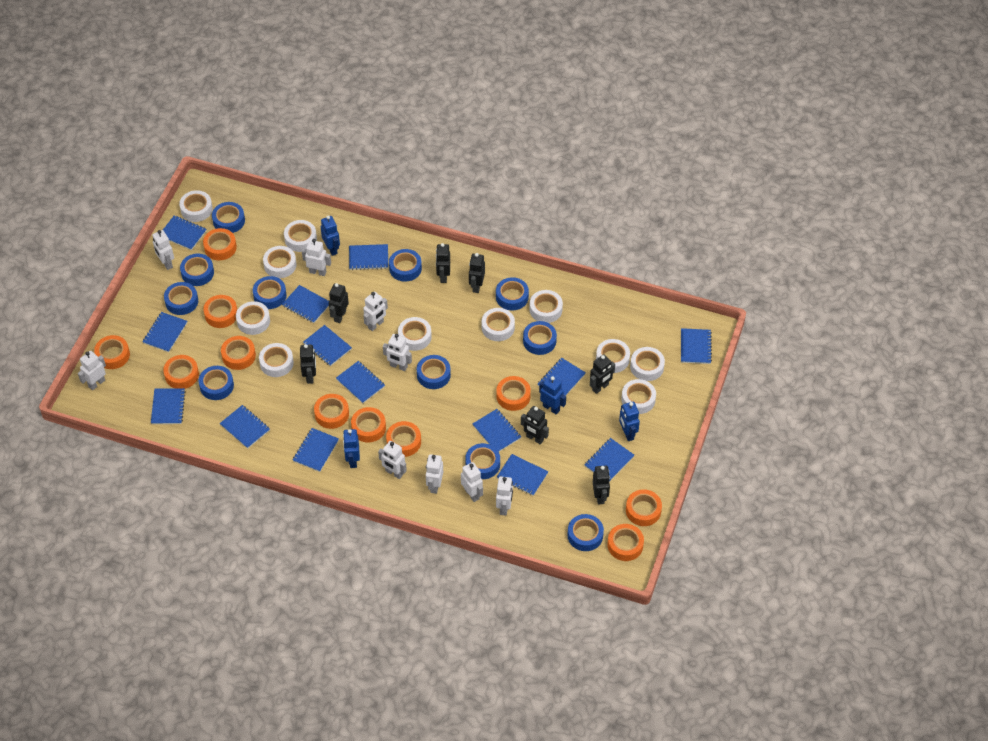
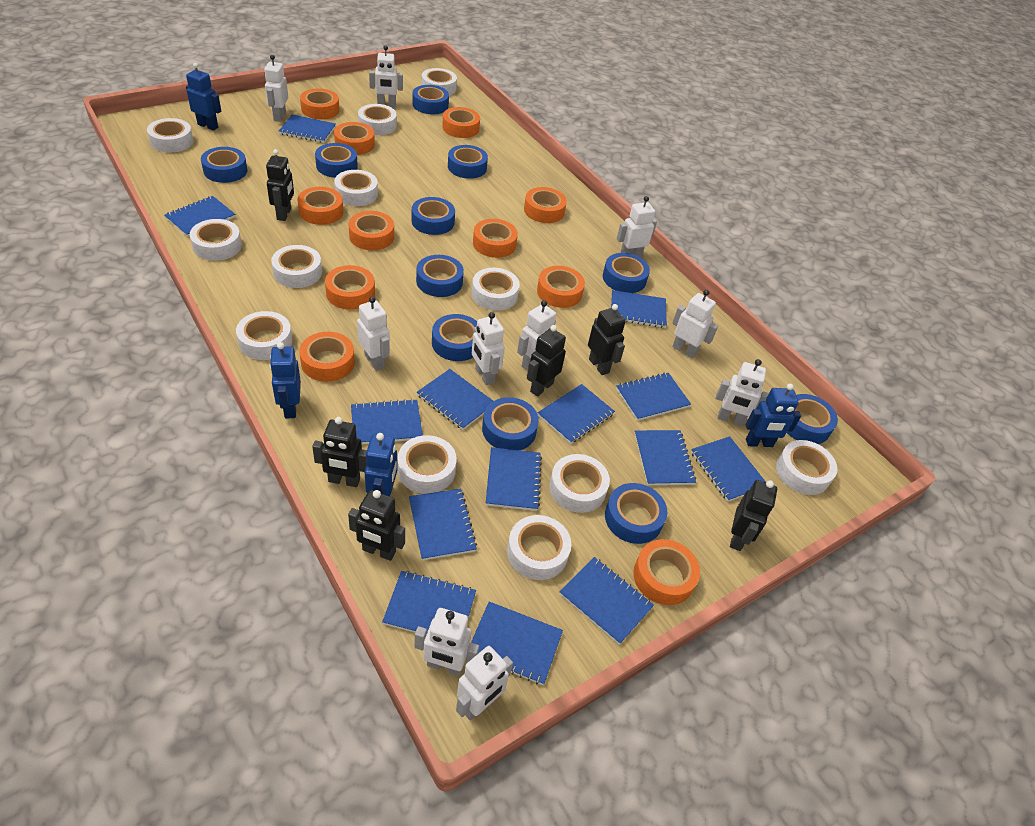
black robot: [300,344,316,384] [329,283,349,323] [436,243,450,283] [469,253,485,293] [521,406,549,445] [590,354,615,394] [593,466,610,504] = 7 -> [266,149,294,221] [312,417,367,487] [348,490,405,561] [527,325,566,397] [588,304,626,375] [730,480,777,551] = 6
white robot: [78,351,106,390] [152,230,174,270] [302,239,331,276] [363,291,388,331] [378,441,407,479] [383,334,412,371] [426,454,443,494] [461,462,483,502] [496,476,513,516] = 9 -> [264,55,288,122] [357,296,390,371] [369,45,403,107] [414,608,479,676] [456,646,513,720] [472,312,505,385] [517,300,556,371] [617,196,657,258] [672,290,718,358] [716,359,769,426] = 10
white tape: [179,190,213,222] [236,301,270,335] [259,343,294,377] [263,246,297,278] [284,220,317,252] [398,317,432,351] [482,308,515,341] [529,290,563,323] [596,339,630,373] [621,379,656,414] [630,347,665,381] = 11 -> [147,118,194,153] [190,219,242,261] [236,311,292,360] [271,245,322,288] [334,170,378,206] [358,104,397,135] [398,435,457,494] [422,68,457,96] [472,268,520,311] [507,515,571,580] [549,454,610,513] [776,440,837,495] = 12

